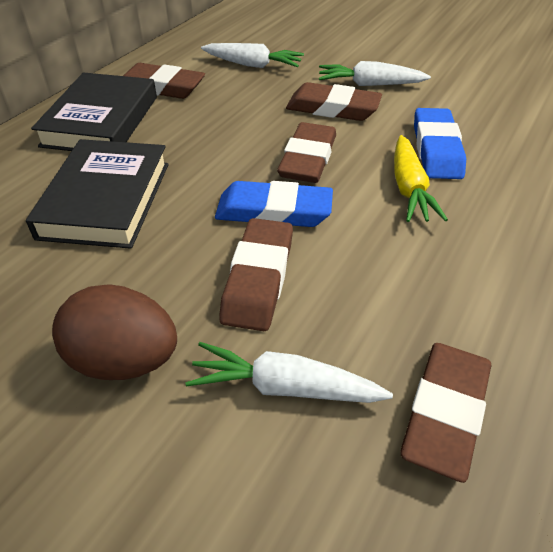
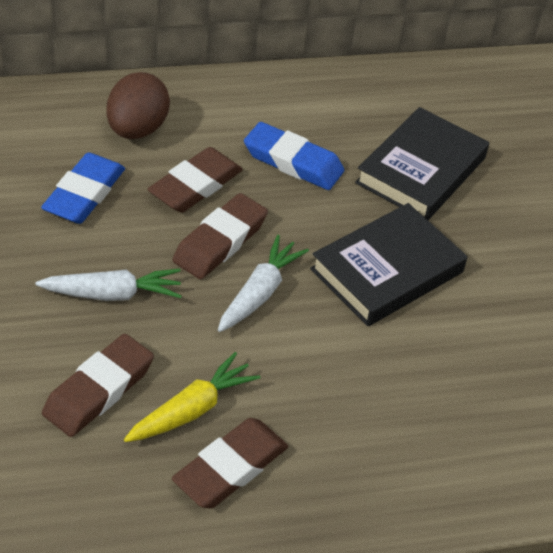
brown eraser: [123,63,205,99] [219,218,293,331] [277,122,336,183] [286,82,382,121] [401,343,492,483] = 5 -> [42,334,154,437] [148,147,243,213] [172,193,268,279] [172,418,288,508] = 4
white carrot: [185,342,393,403] [201,43,304,68] [319,61,431,86] = 3 -> [36,269,182,301] [218,235,309,332] = 2

